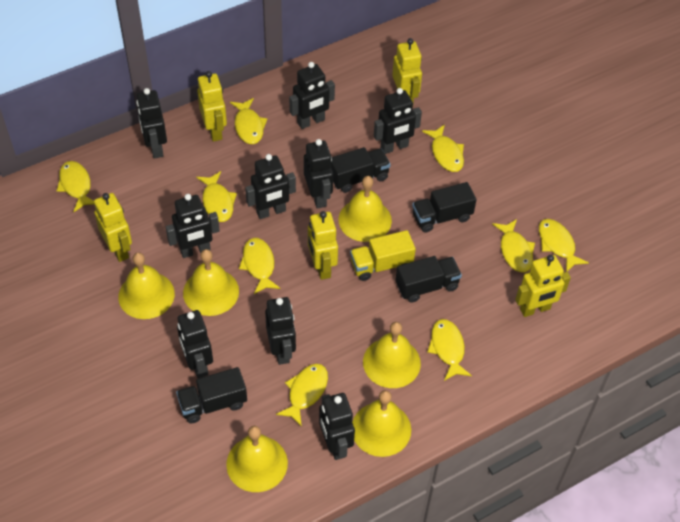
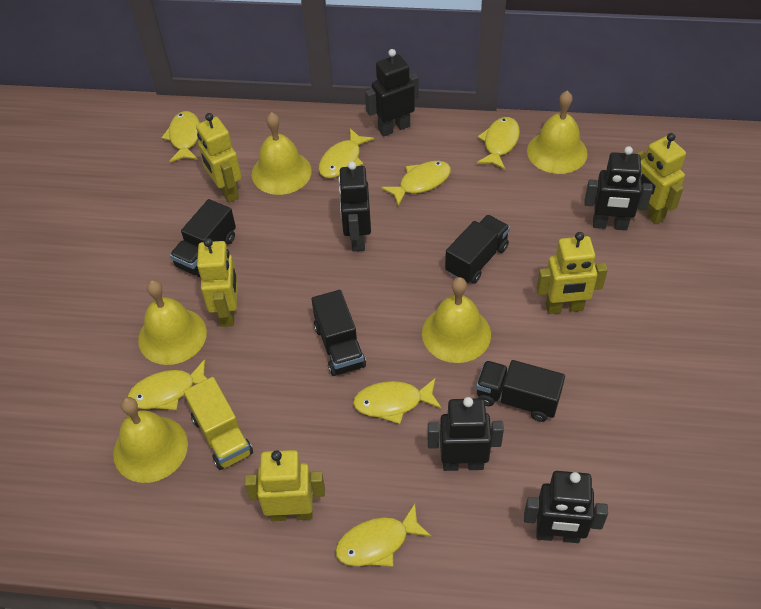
black robot: [136,88,167,158] [166,194,220,258] [177,310,213,378] [245,154,296,219] [265,297,296,365] [289,62,335,129] [304,139,333,209] [319,393,355,460] [374,88,422,154] = 9 -> [338,161,371,252] [365,49,419,137] [428,397,504,471] [524,471,608,543] [585,146,653,230] = 5
yellow bell: [118,252,175,319] [183,249,239,316] [226,426,288,492] [338,176,392,242] [352,390,411,457] [363,322,421,388] = 6 -> [113,397,188,483] [138,280,207,365] [252,112,312,195] [422,277,491,363] [527,91,588,174] = 5
yellow fish: [56,161,94,212] [196,171,237,222] [230,98,268,144] [239,238,280,294] [276,364,328,427] [422,124,464,172] [427,319,472,381] [492,219,535,272] [539,219,589,272] = 9 -> [127,359,208,410] [161,111,200,163] [319,128,374,178] [335,504,432,567] [353,378,442,424] [381,161,451,206] [477,117,520,170] = 7

